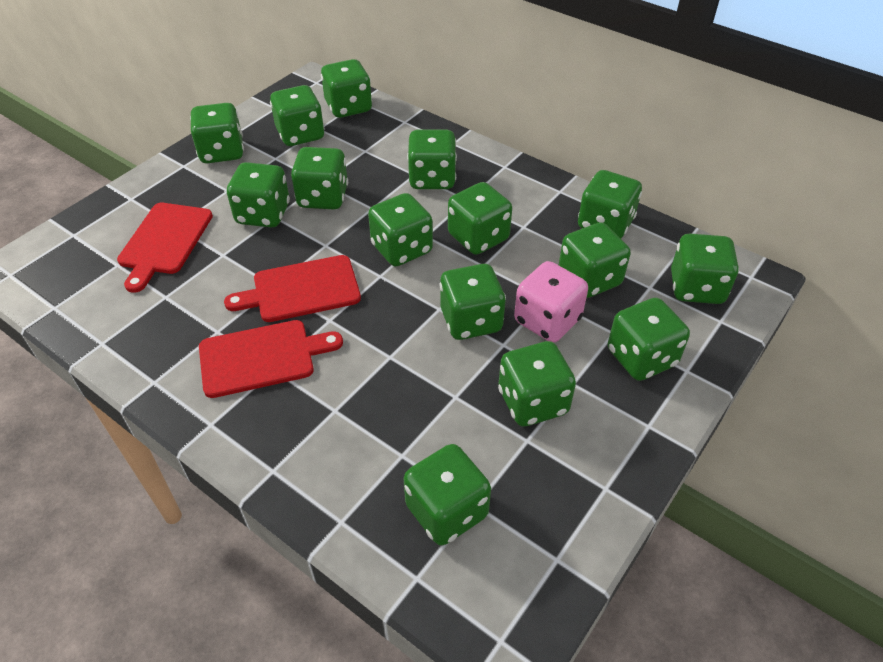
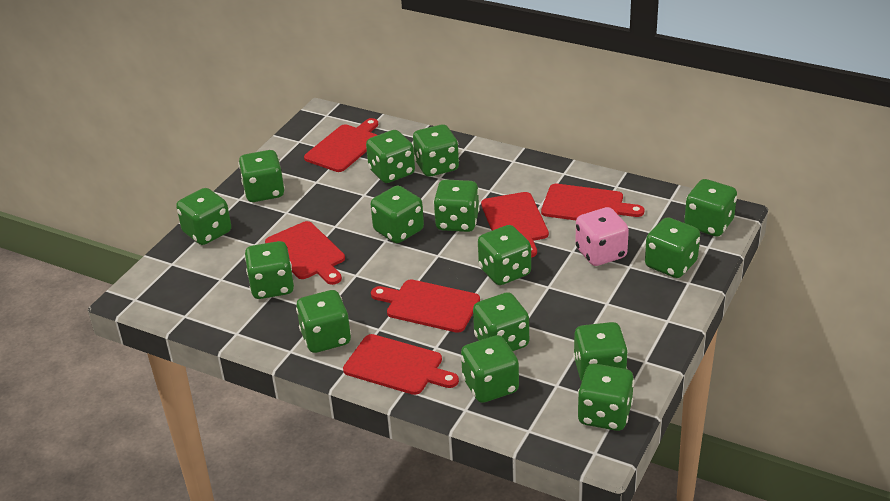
red cutting board: [117,203,213,293] [199,320,343,398] [224,255,361,322] = 3 -> [265,221,345,285] [304,118,378,172] [343,334,459,395] [371,279,480,333] [481,192,549,258] [541,184,644,220] = 6

